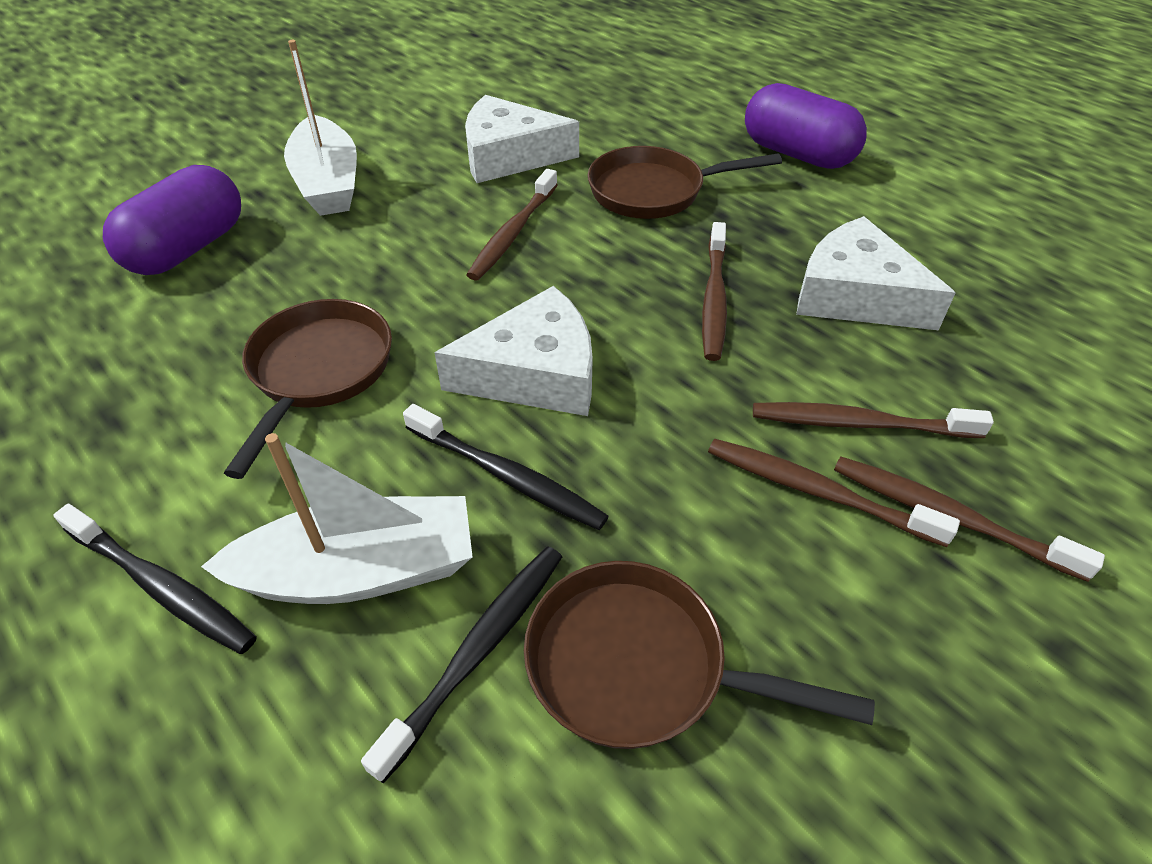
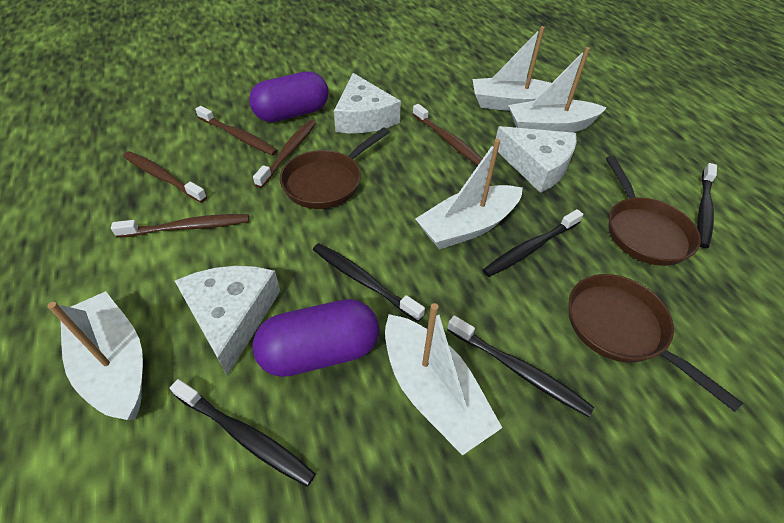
black toothbrush: [53,504,257,654] [361,546,562,783] [403,404,609,530] = 3 -> [170,379,316,487] [313,243,425,322] [447,315,594,417] [483,209,583,277] [697,163,717,248] = 5
white boat: [201,433,473,604] [284,40,357,216] = 2 -> [47,291,143,420] [385,303,502,455] [415,139,523,249] [472,26,551,111] [508,47,607,132] = 5

